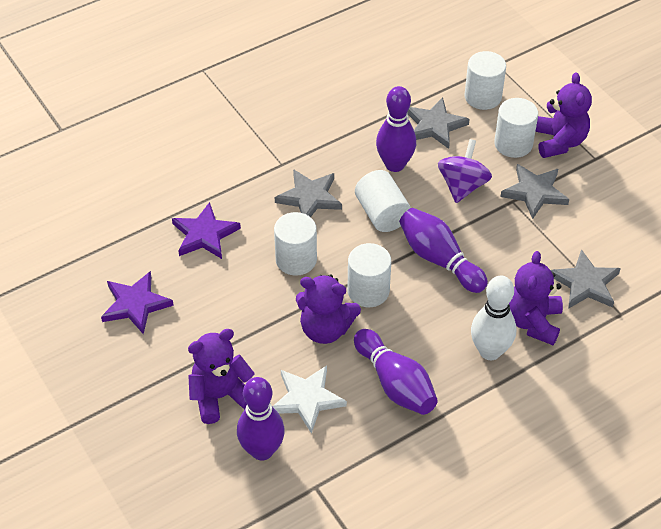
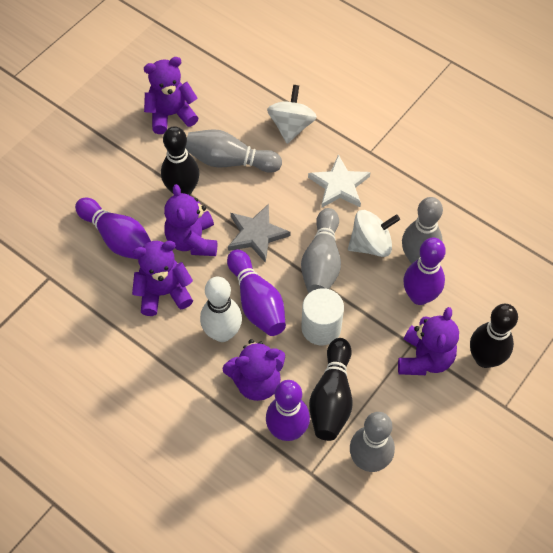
black bowling pin: none = 0 -> [161,126,199,195] [309,338,353,441] [470,304,518,368] = 3
grey bowling pin: none = 0 -> [185,129,282,173] [301,208,341,293] [350,412,395,472] [402,197,443,264] = 4
grey star: [275,169,342,217] [407,97,470,149] [500,164,569,219] [551,249,621,309] = 4 -> [228,204,291,263] = 1
purple spinning top: [438,139,492,203] = 1 -> none = 0
purple star: [101,271,174,334] [172,202,241,259] = 2 -> none = 0
purple teddy bear: [188,329,255,424] [296,274,361,344] [509,251,563,345] [535,72,592,158] = 4 -> [132,241,193,316] [144,57,198,134] [164,184,217,256] [222,339,285,401] [398,307,459,375] = 5
white cylinder: [274,212,317,276] [348,243,391,307] [355,170,411,232] [465,51,506,110] [494,98,538,158] = 5 -> [301,288,344,345] = 1
white spinning top: none = 0 -> [267,85,317,144] [348,210,400,257] = 2

